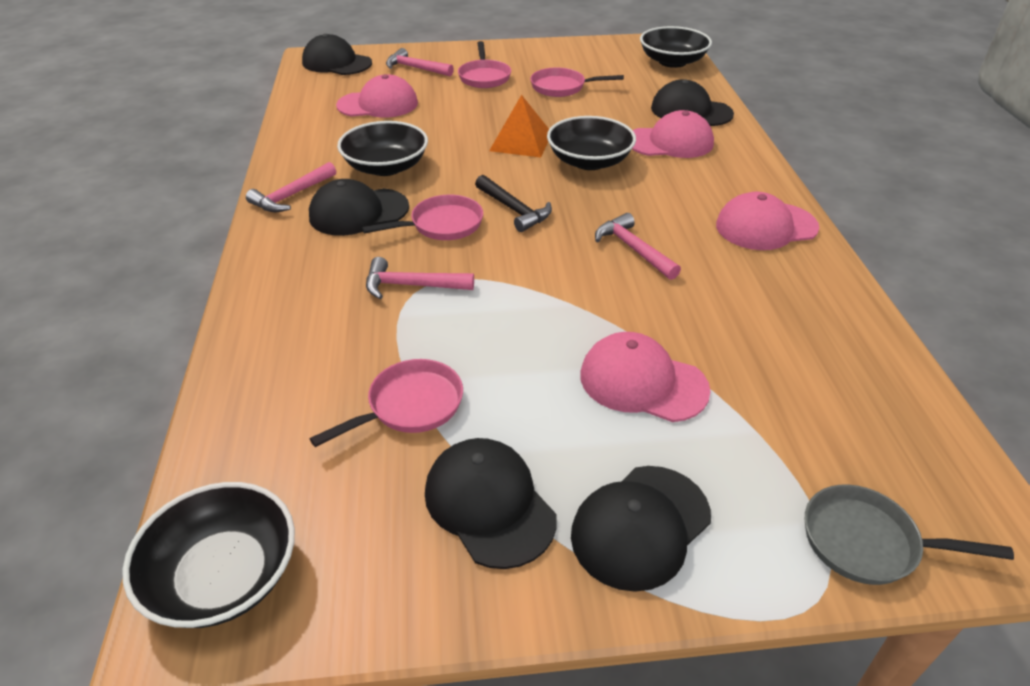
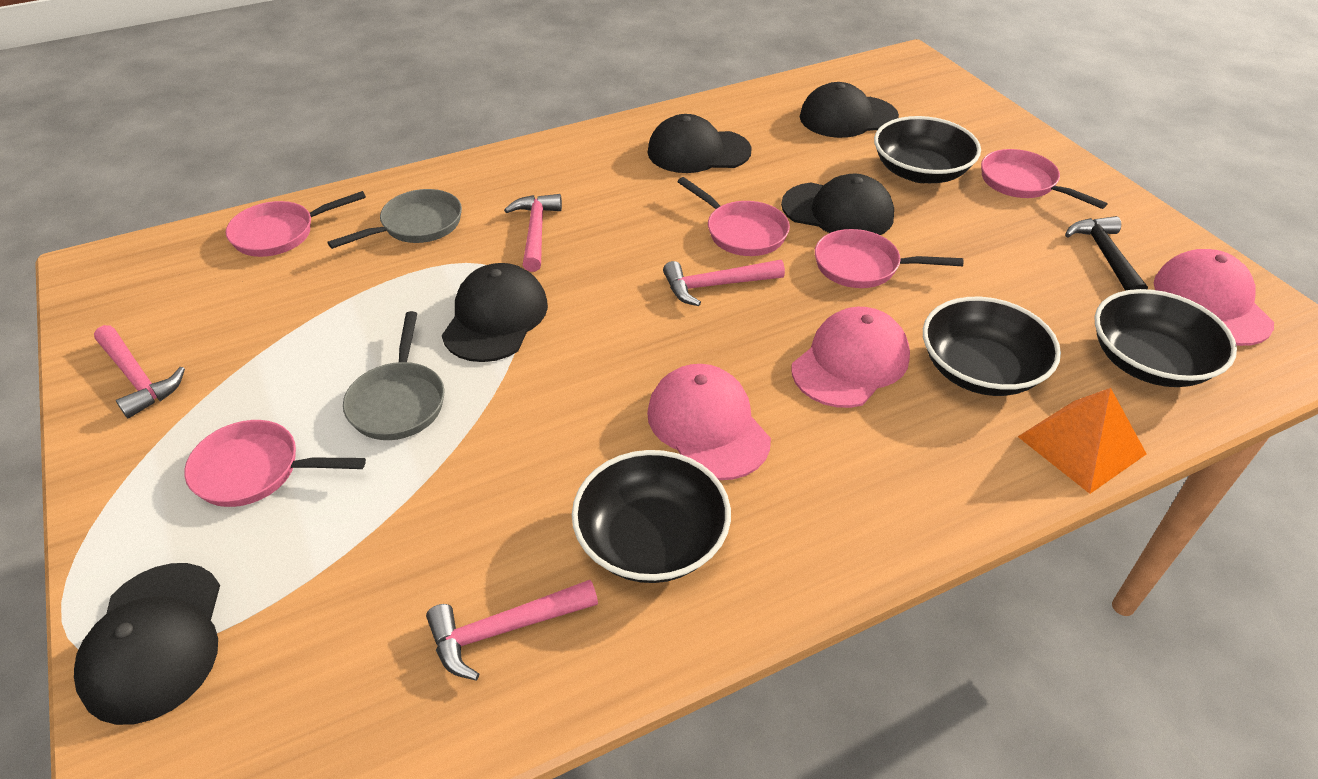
grey pan: [804,484,1014,585] = 1 -> [328,189,462,249] [343,311,445,440] = 2
pink cap: [336,74,418,117] [580,332,711,422] [632,110,714,158] [716,192,819,250] = 4 -> [647,364,771,480] [792,307,910,408] [1154,249,1274,346] = 3
pink pan: [310,359,463,447] [362,195,483,240] [458,41,511,88] [530,67,624,97] = 4 -> [184,420,366,507] [226,191,366,257] [677,177,790,256] [815,229,963,288] [981,149,1107,209] = 5

